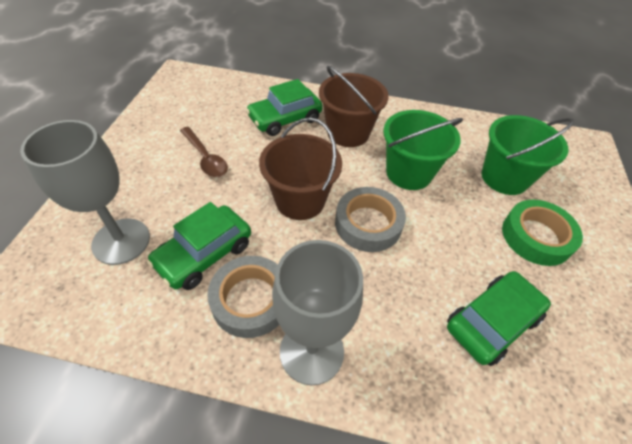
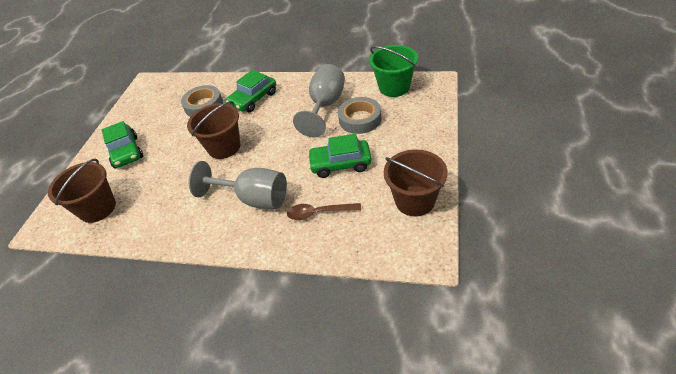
brown bucket: [259,117,342,220] [319,66,389,147] = 2 -> [48,159,116,223] [187,101,240,159] [384,149,448,217] = 3
green bucket: [383,110,463,190] [482,115,574,195] = 2 -> [369,45,418,97] = 1
green tape: [502,200,583,266] = 1 -> none = 0

